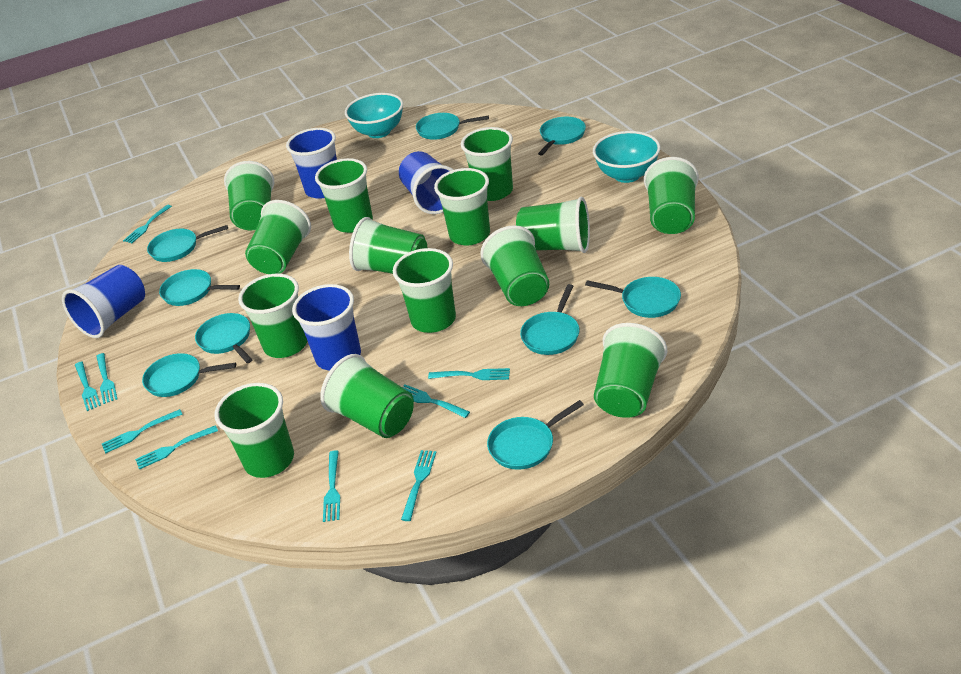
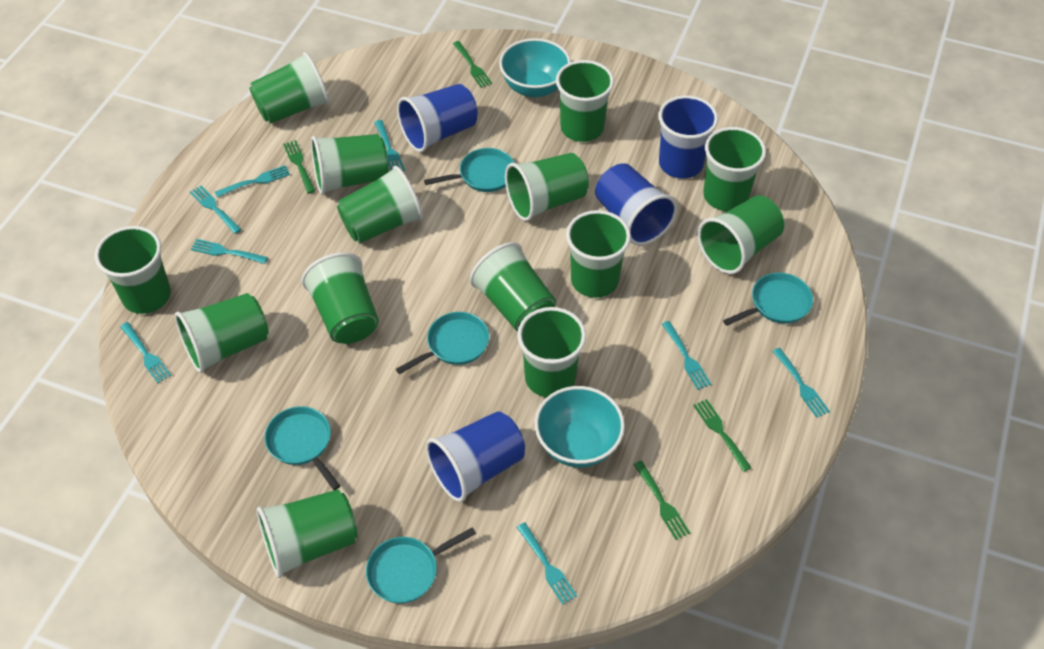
green fork: none = 0 -> [283,140,315,194] [453,41,492,88] [633,460,690,540] [693,399,751,472] = 4
turquoise fork: [75,361,101,411] [96,353,118,404] [102,409,183,453] [123,205,172,243] [135,425,218,470] [323,450,340,522] [401,450,436,521] [402,384,470,418] [428,368,510,380] = 9 -> [120,322,171,383] [190,186,242,234] [191,239,268,264] [215,165,290,197] [374,120,405,171] [517,522,577,605] [662,321,711,390] [773,348,830,418] = 8
turquoise pan: [142,353,236,397] [147,225,228,262] [159,269,240,306] [195,313,253,363] [416,113,489,140] [487,400,584,470] [520,284,579,355] [538,117,586,156] [585,277,681,318] = 9 -> [265,406,340,490] [366,527,476,604] [396,312,489,374] [424,148,514,192] [723,273,813,326] = 5

